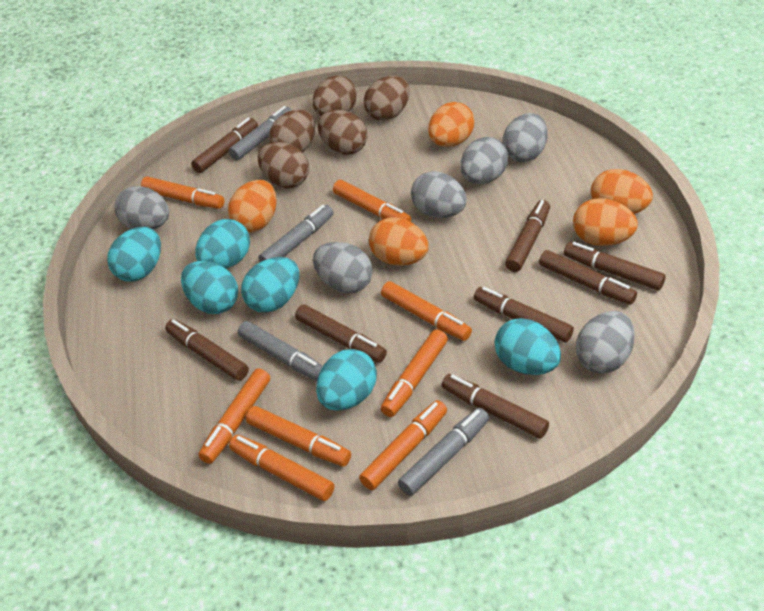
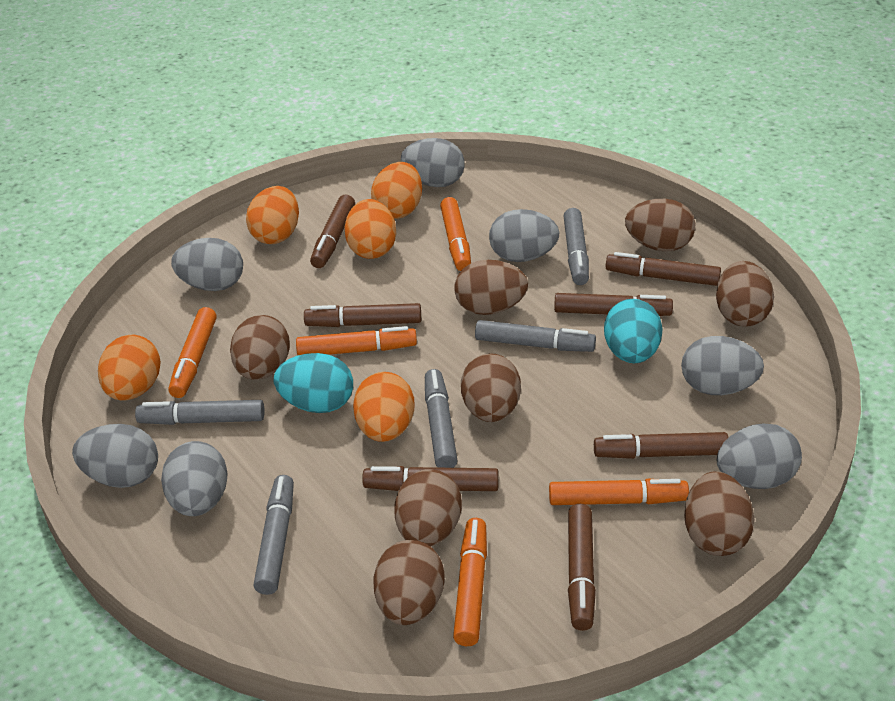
brown egg: [258,142,309,188] [269,109,315,152] [312,75,357,116] [318,110,367,155] [364,76,410,121] = 5 -> [230,315,290,380] [373,540,445,625] [394,469,462,547] [454,260,528,315] [461,353,521,422] [625,199,695,252] [684,471,755,556] [716,261,774,327] = 8
brown marker: [165,319,249,381] [191,118,258,173] [295,304,387,363] [442,374,549,439] [474,287,574,342] [505,200,550,272] [539,250,637,305] [564,242,666,290] = 8 -> [304,303,421,327] [310,195,355,268] [362,466,499,491] [554,293,673,316] [568,504,596,631] [594,432,729,459] [606,252,721,286] = 7
grey egg: [114,186,169,230] [313,242,373,293] [411,171,467,218] [460,137,508,184] [502,113,547,163] [576,311,635,373] = 6 -> [72,424,158,488] [161,441,228,516] [171,238,243,291] [401,138,465,187] [489,209,560,262] [681,336,764,395] [717,424,802,489] = 7
grey marker: [229,106,292,160] [238,321,323,381] [258,205,334,262] [398,408,489,496] = 4 -> [135,400,264,425] [254,475,294,595] [425,369,458,468] [475,320,596,352] [564,208,589,285] = 5
orange marker: [141,177,225,209] [198,368,270,464] [229,435,334,501] [246,406,351,467] [333,180,411,222] [359,400,447,490] [381,281,472,341] [381,329,448,417] = 8 -> [168,307,217,398] [296,326,417,355] [440,197,471,271] [453,518,487,646] [549,478,689,505] = 5
turquoise egg: [107,227,161,282] [181,261,238,314] [195,219,250,269] [241,257,299,313] [316,349,377,411] [495,318,561,375] = 6 -> [274,353,353,413] [604,299,662,363] = 2

